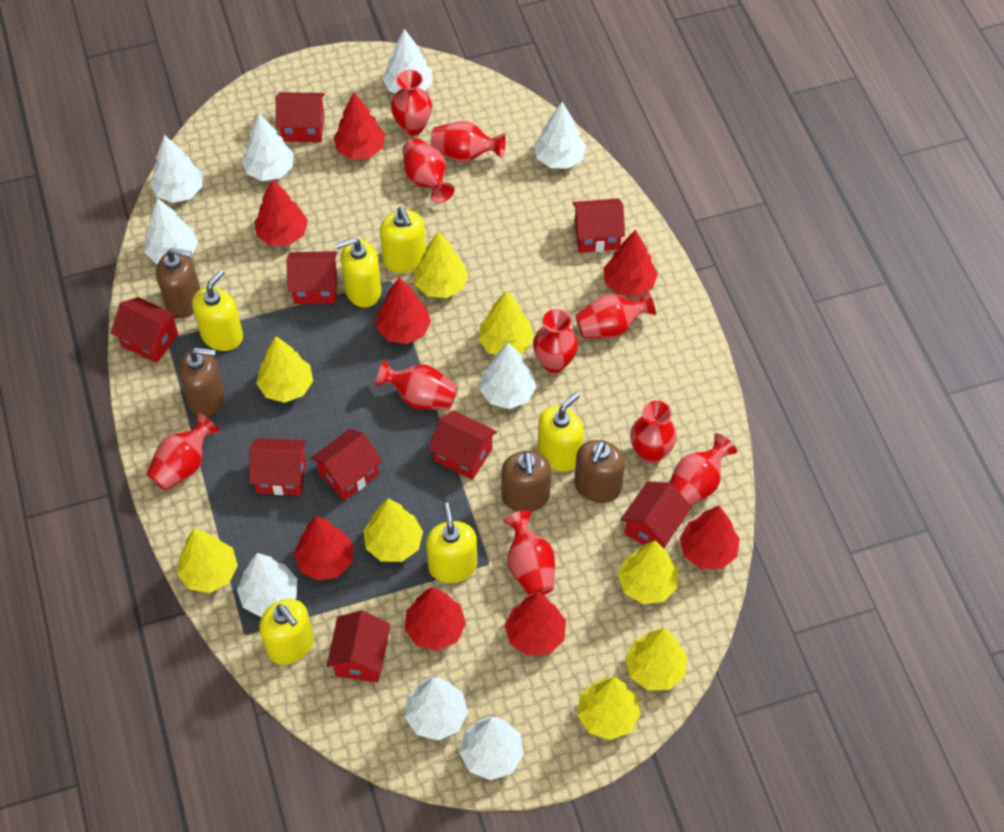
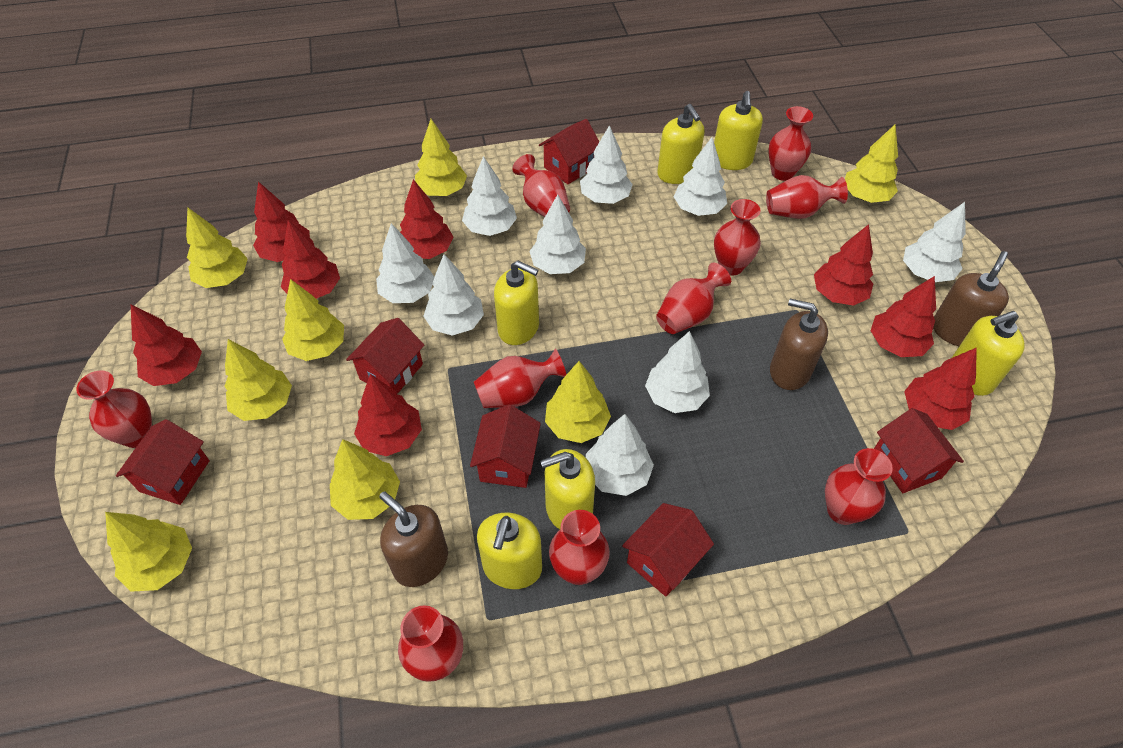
brown soap dispenser: [156,248,201,318] [179,348,225,417] [502,451,551,512] [574,440,625,503] = 4 -> [379,491,448,587] [770,299,828,390] [933,251,1009,346] = 3
red house: [111,297,179,363] [249,438,306,495] [276,92,325,142] [286,251,337,304] [311,429,382,501] [327,610,391,682] [428,410,497,480] [573,198,625,253] [620,481,692,549] = 9 -> [116,419,210,505] [346,318,424,394] [470,405,541,488] [539,119,599,184] [622,503,714,597] [874,408,964,493] = 6

